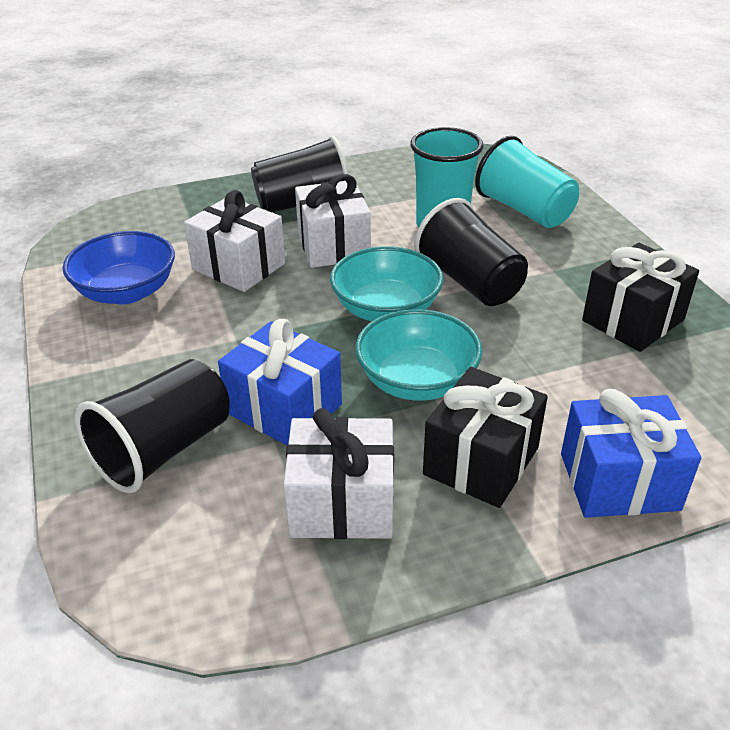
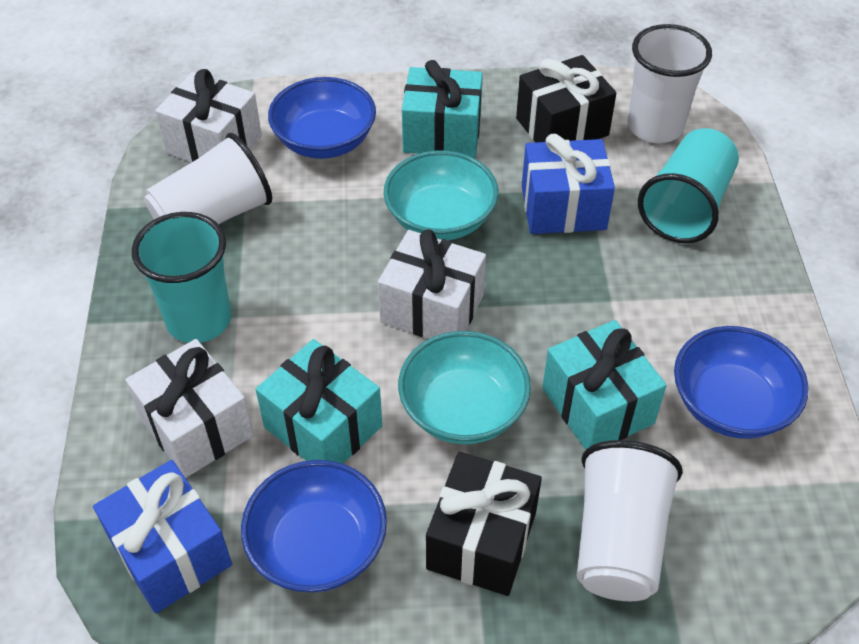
black cup: [75,359,230,493] [251,136,349,212] [414,198,528,306] = 3 -> none = 0
blue bowl: [63,231,175,304] = 1 -> [241,460,387,593] [268,77,376,159] [674,326,809,439] = 3
turquoise gift: none = 0 -> [256,339,382,464] [402,60,483,158] [542,320,667,450] = 3
white cup: none = 0 -> [144,133,272,225] [577,440,683,601] [628,24,712,143] = 3

